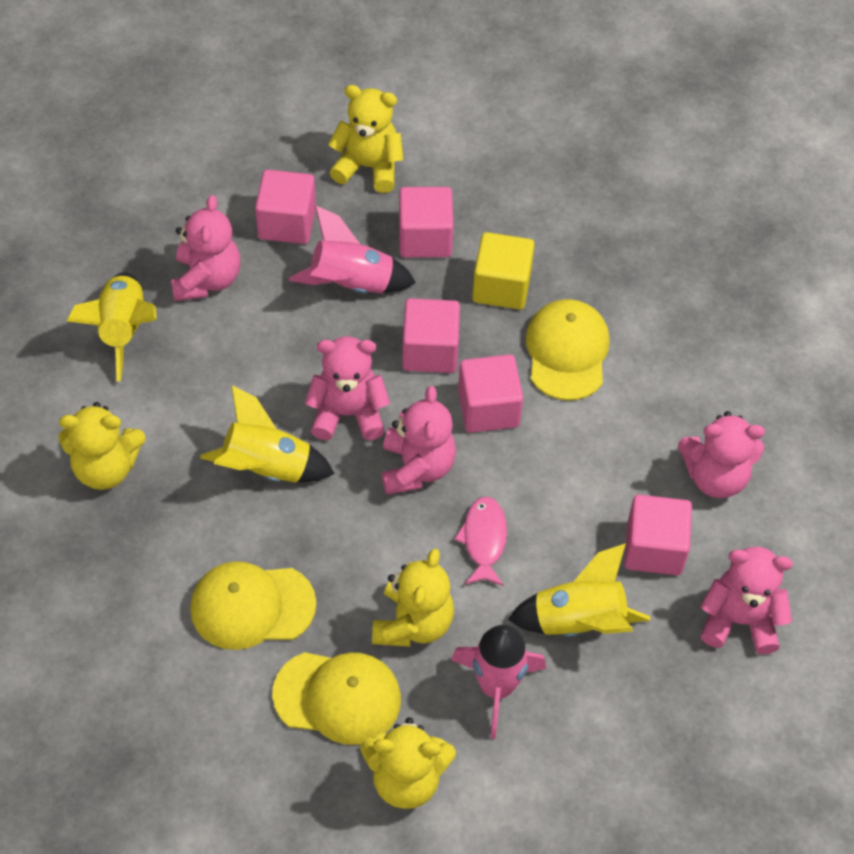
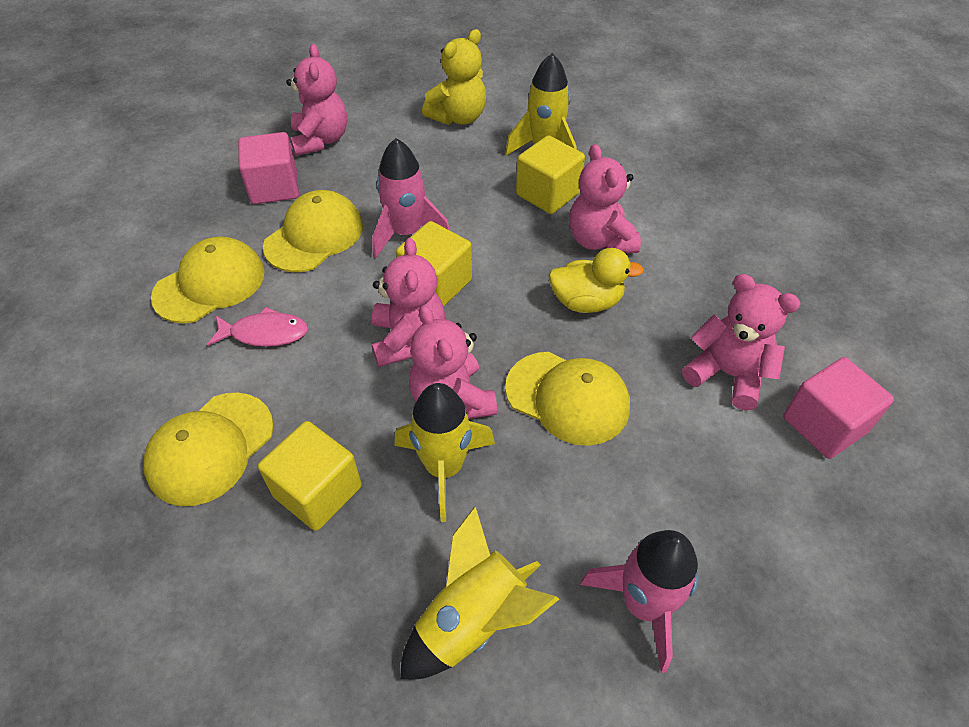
pink cube: [255,169,316,244] [399,187,453,258] [402,298,460,373] [458,354,523,433] [625,495,692,575] = 5 -> [238,132,299,204] [783,357,894,459] = 2
yellow cap: [190,561,316,650] [272,652,401,745] [526,299,610,400] = 3 -> [143,393,274,506] [151,236,265,323] [263,190,363,272] [505,352,630,446] = 4
yellow cube: [472,232,535,310] = 1 -> [258,421,362,531] [396,221,472,307] [516,135,585,214] = 3
yellow duck: none = 0 -> [548,248,644,313] = 1
yellow teddy bear: [58,402,146,490] [328,85,404,193] [360,717,456,809] [372,549,454,647] = 4 -> [422,29,486,125] = 1

